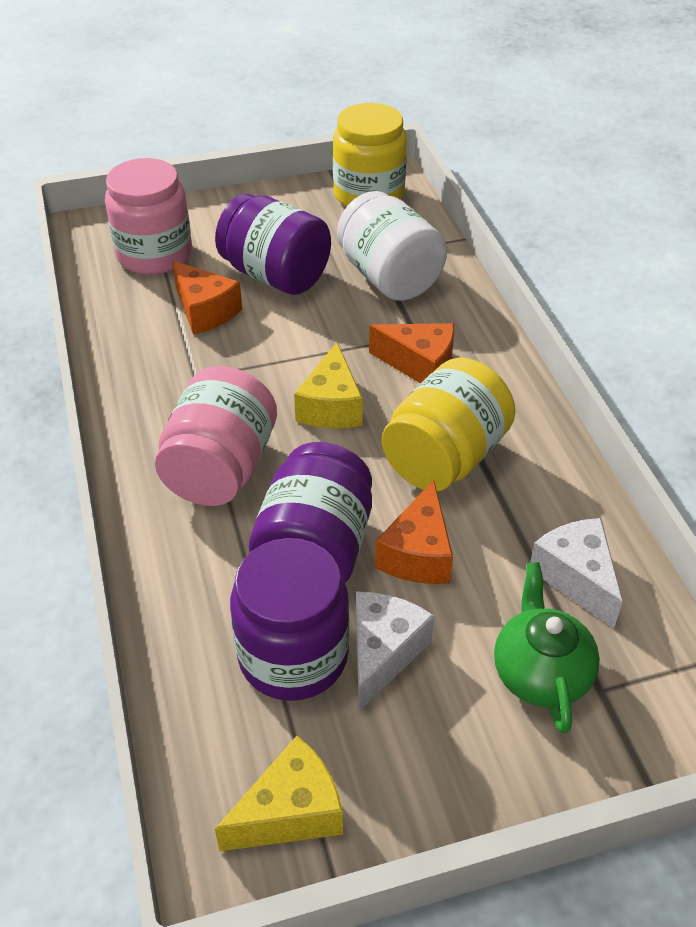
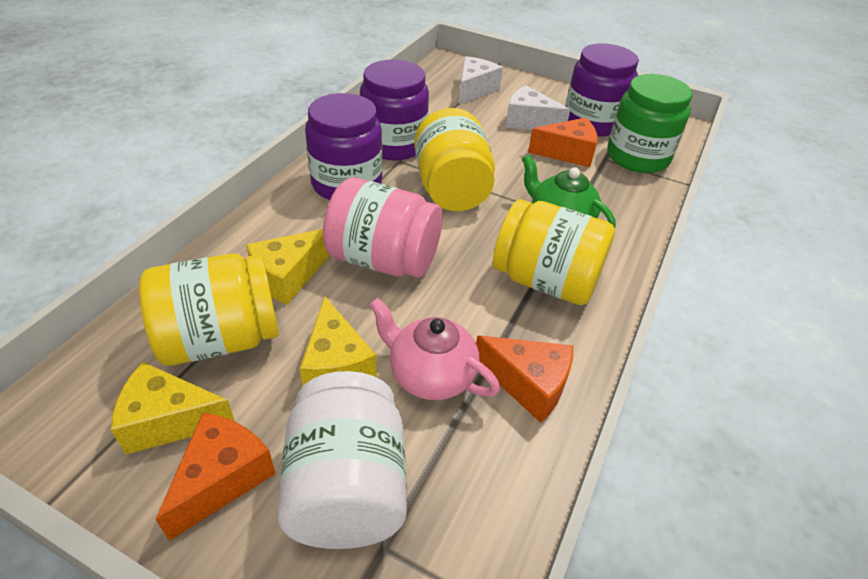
green jar: none = 0 -> [607,74,693,173] = 1
pink jar: [105,158,192,275] [155,366,277,506] = 2 -> [323,177,443,278] = 1
pink teapot: none = 0 -> [370,298,500,400] = 1
yellow cheese: [215,736,343,851] [294,342,363,428] = 2 -> [111,362,235,454] [246,229,330,305] [300,296,377,386] = 3
yellow jar: [333,103,407,207] [382,358,515,491] = 2 -> [139,253,279,366] [414,108,495,211] [493,199,615,305] = 3

